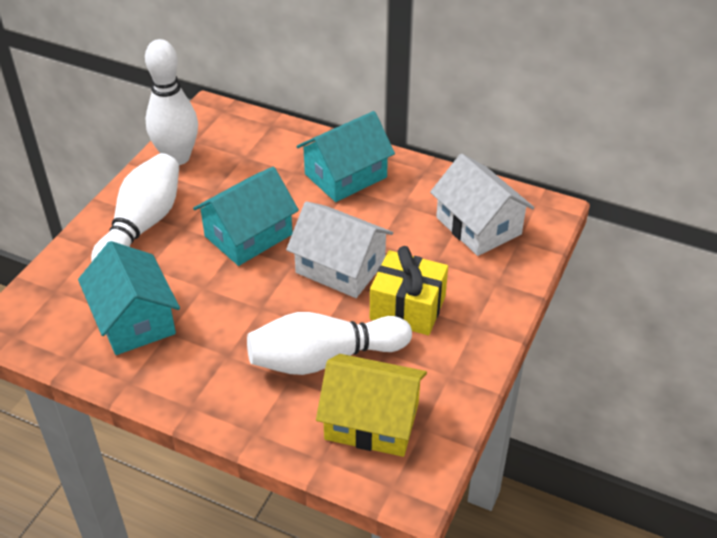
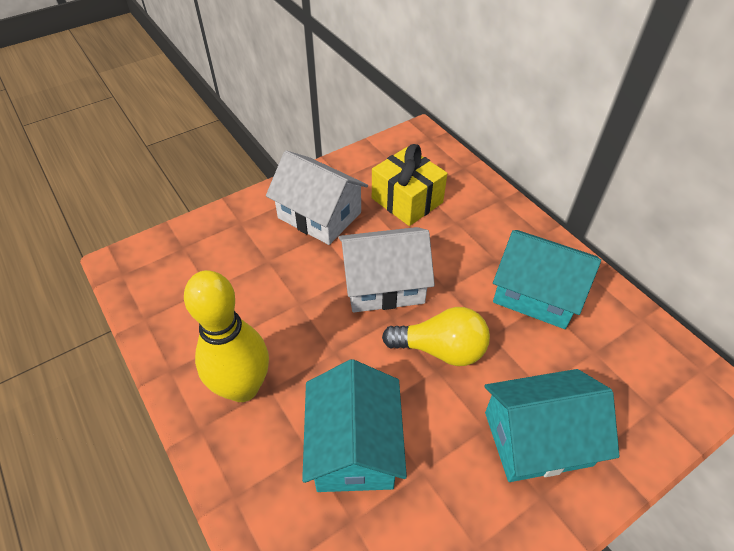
white bowling pin: [91,153,179,262] [145,39,198,165] [247,312,412,375] = 3 -> none = 0
yellow bowling pin: none = 0 -> [184,270,269,402] = 1
yellow house: [316,354,427,457] = 1 -> none = 0
yellow light bulb: none = 0 -> [382,307,490,366] = 1

